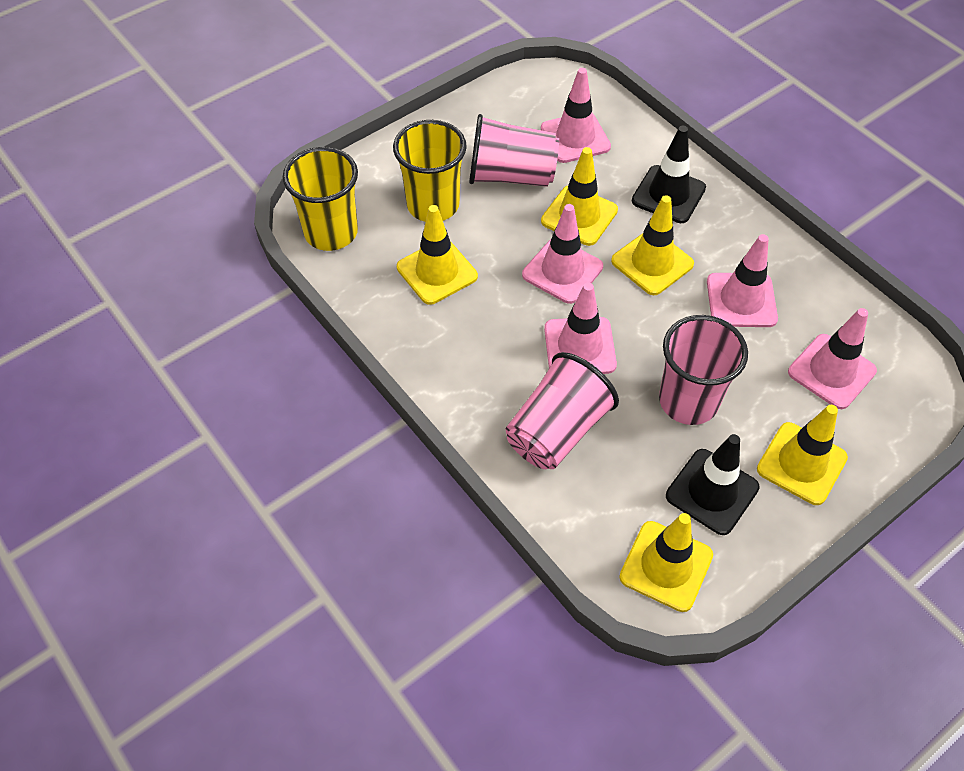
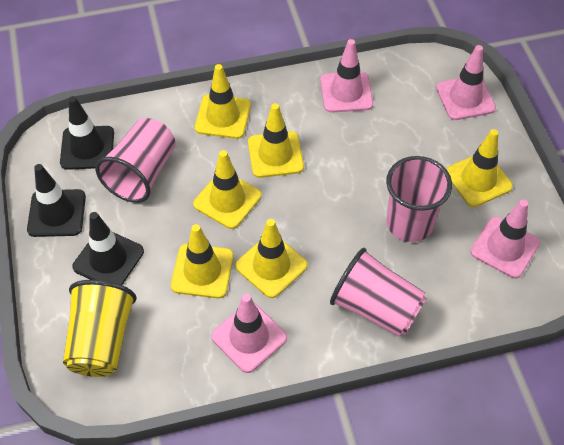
black traffic cone: [632,126,706,223] [666,434,760,535] = 2 -> [27,164,86,237] [60,96,114,170] [72,212,144,285] = 3
pink traffic cone: [522,204,603,304] [541,68,611,163] [544,282,617,374] [707,234,778,327] [788,308,877,409] = 5 -> [211,294,287,373] [320,39,373,113] [436,45,496,120] [470,200,540,278] = 4
yellow cup: [283,147,358,251] [393,120,467,222] = 2 -> [63,280,137,377] = 1
yellow traffic cone: [397,205,478,305] [541,147,618,246] [611,195,694,295] [619,513,713,612] [757,405,848,505] = 5 -> [171,224,234,298] [193,150,262,229] [195,64,251,139] [235,219,308,298] [248,103,304,178] [446,129,513,207] = 6

